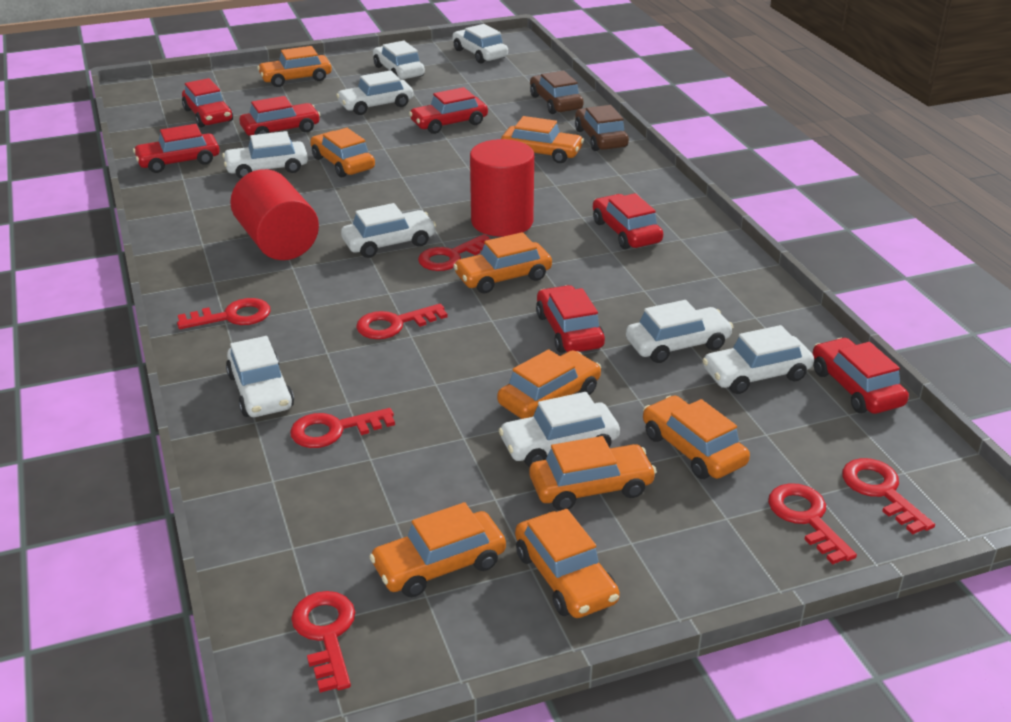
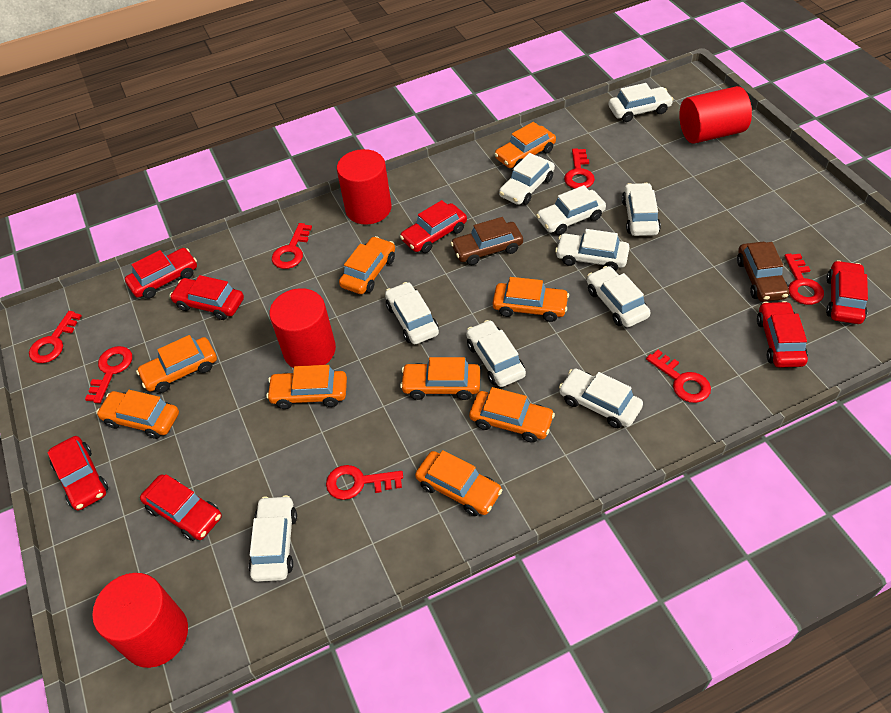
red cylinder: [230,169,319,260] [470,139,534,237] = 2 -> [92,573,188,668] [269,288,336,368] [337,149,392,225] [679,86,752,143] = 4
white car: [222,131,308,178] [226,336,294,417] [336,70,414,115] [341,203,436,258] [373,41,425,79] [452,24,508,63] [499,392,620,467] [626,300,733,363] [702,325,814,394] = 9 -> [249,495,297,582] [385,282,439,344] [466,320,526,387] [499,153,555,205] [536,185,606,235] [555,229,630,271] [559,369,643,428] [587,266,651,327] [609,83,673,122] [622,183,661,236] = 10

